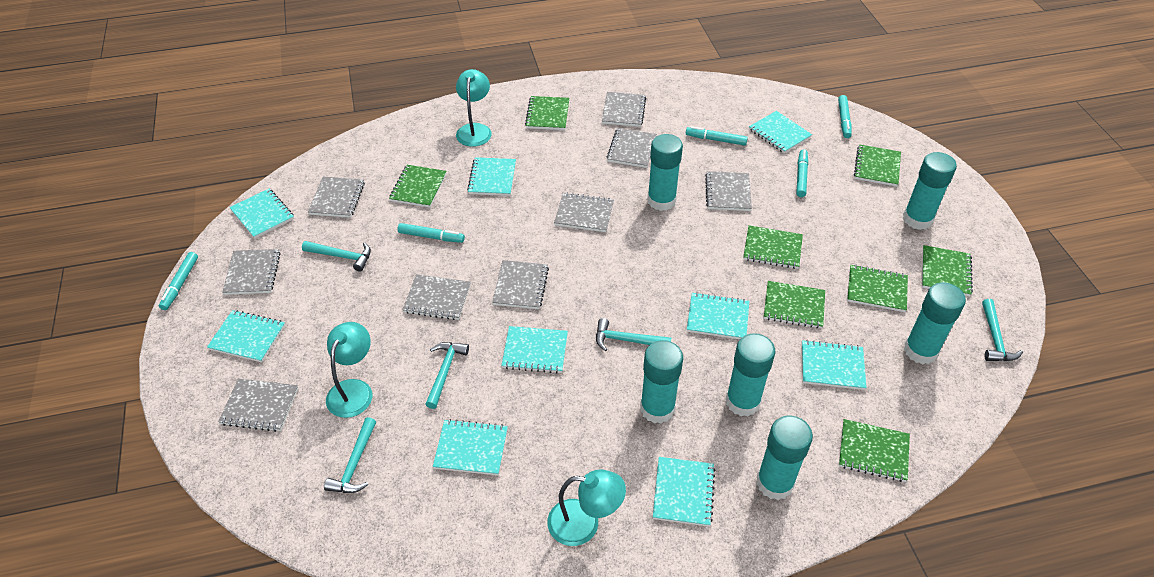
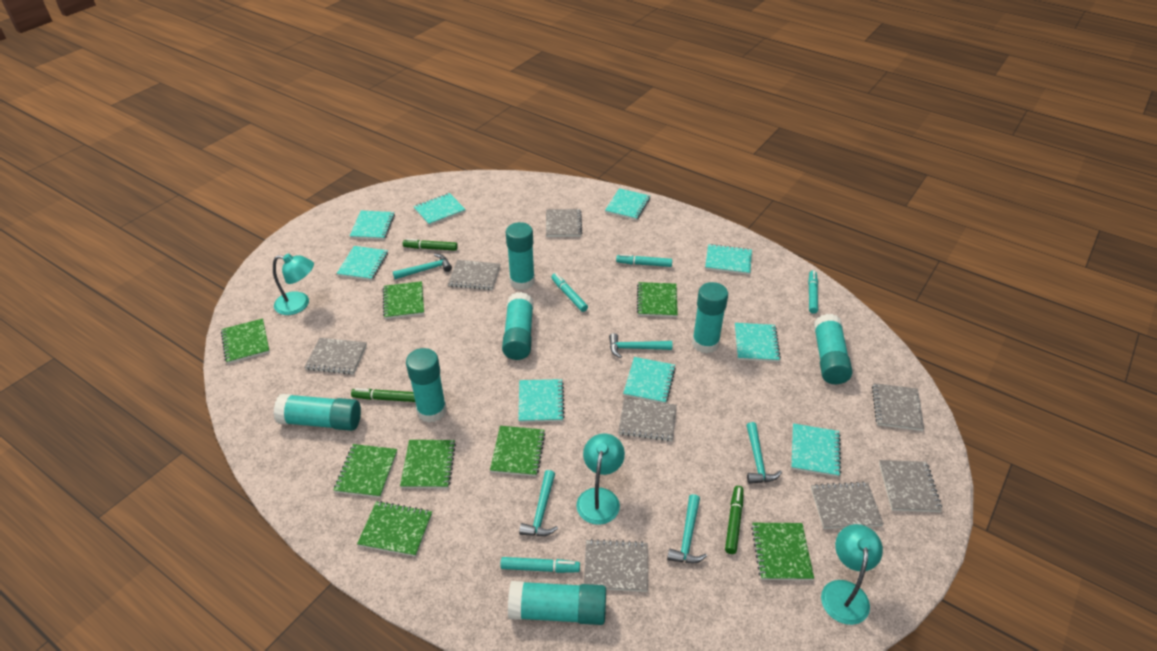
green marker: none = 0 -> [351,388,415,402] [403,239,458,251] [725,486,744,554] = 3
grey notebook: [218,378,298,432] [222,249,281,295] [308,177,365,218] [402,274,471,320] [492,260,549,309] [554,192,614,232] [602,92,646,127] [606,128,657,168] [705,171,752,211] = 9 -> [305,338,367,375] [448,260,500,290] [546,209,582,237] [584,539,648,592] [618,398,677,442] [811,482,884,529] [872,383,924,431] [879,460,942,512] = 8
turquoise glue stick: [640,340,683,424] [647,134,683,211] [726,333,776,416] [756,416,813,500] [903,152,957,230] [904,282,966,364] = 6 -> [273,394,361,431] [406,348,446,423] [502,292,534,360] [506,222,535,290] [508,581,606,625] [692,282,728,353] [814,314,853,384] = 7
turquoise marker: [159,252,198,310] [398,223,465,243] [686,126,748,146] [796,149,808,197] [838,95,852,138] = 5 -> [500,557,580,573] [551,273,588,312] [616,254,672,267] [808,270,818,314] = 4

